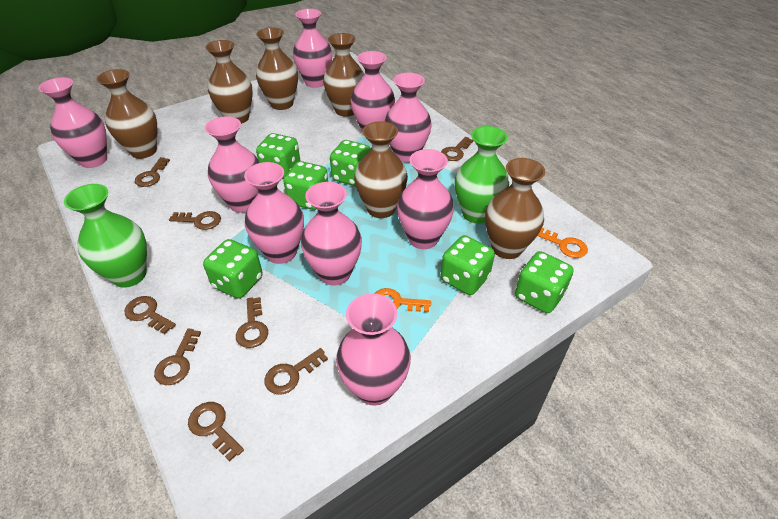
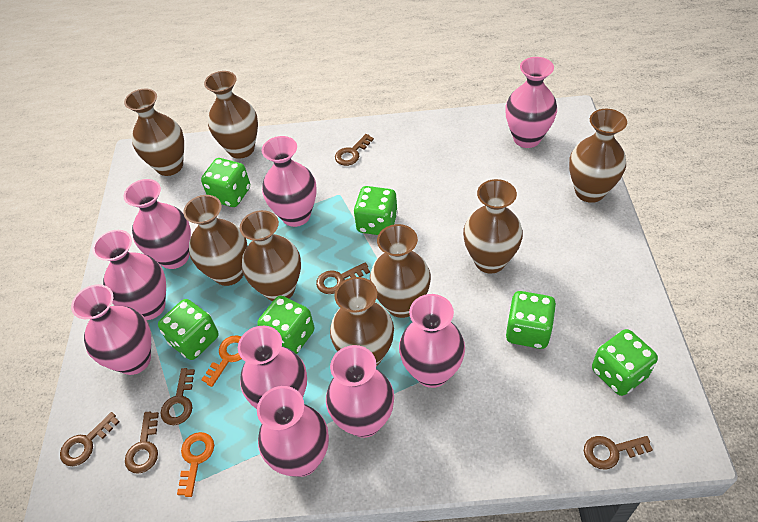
brown key: [125,296,176,334] [135,157,170,187] [154,329,201,385] [169,211,221,230] [188,402,244,462] [236,297,268,348] [264,348,328,394] [441,137,473,161] = 8 -> [60,412,120,466] [125,411,159,474] [160,368,195,425] [316,262,370,294] [335,134,374,166] [584,436,653,470] = 6
brown vase: [96,69,157,159] [205,40,253,124] [256,27,298,110] [323,33,364,117] [354,121,408,218] [485,158,545,259] = 6 -> [124,88,184,176] [183,195,248,286] [204,71,258,159] [240,210,301,301] [330,277,394,367] [370,224,431,318] [463,179,523,274] [569,109,627,203] = 8
green vase: [64,184,147,288] [455,126,509,224] = 2 -> none = 0

